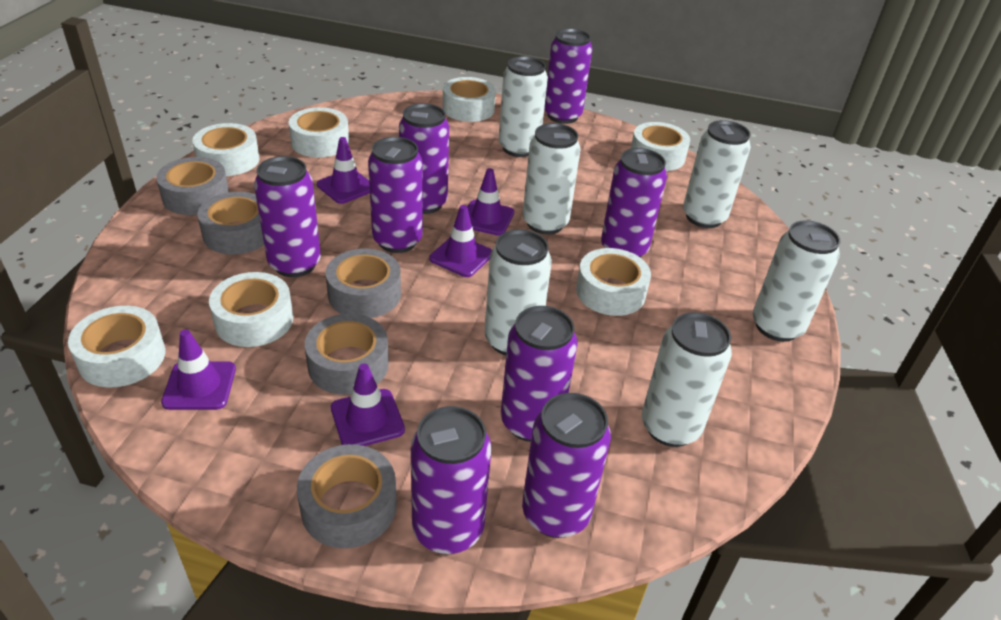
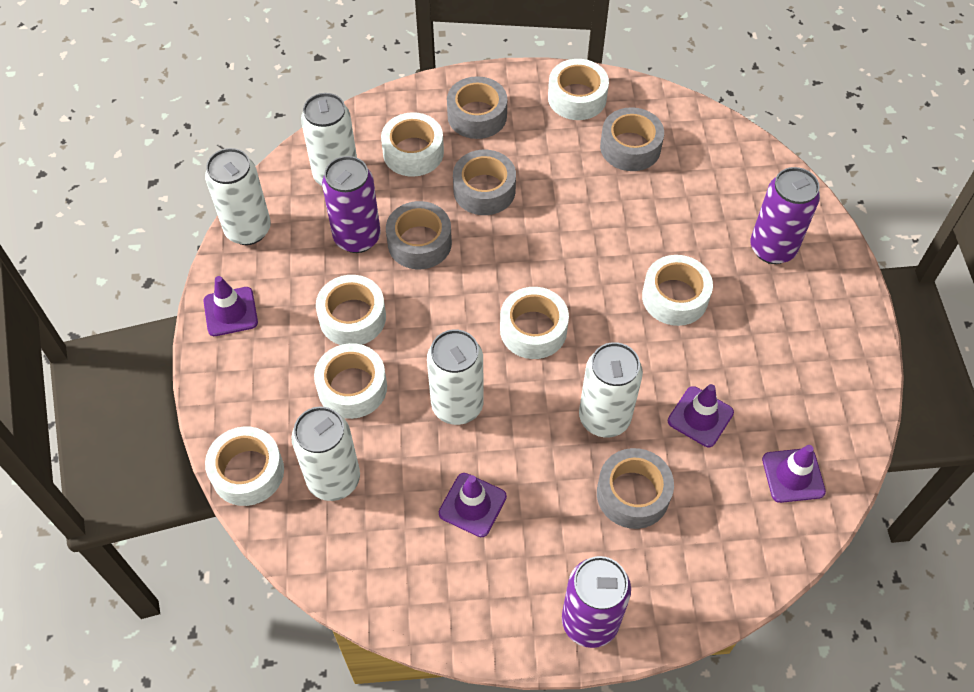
purple can: [254,156,321,277] [368,137,423,253] [399,103,449,214] [411,406,491,554] [501,306,578,442] [522,393,611,538] [544,28,592,124] [601,148,667,258] = 8 -> [322,156,381,253] [562,556,631,648] [750,167,820,264] = 3
purple traffic cone: [161,329,236,410] [317,137,370,204] [331,363,405,446] [429,205,492,277] [467,168,514,236] = 5 -> [204,276,258,336] [439,473,507,537] [668,384,734,447] [762,445,826,503] = 4
white can: [484,229,552,355] [499,56,548,157] [522,123,580,235] [641,312,732,447] [683,120,751,228] [753,221,841,342] = 6 -> [205,148,271,245] [291,407,360,501] [301,93,357,186] [427,329,484,425] [579,342,643,437] = 5

